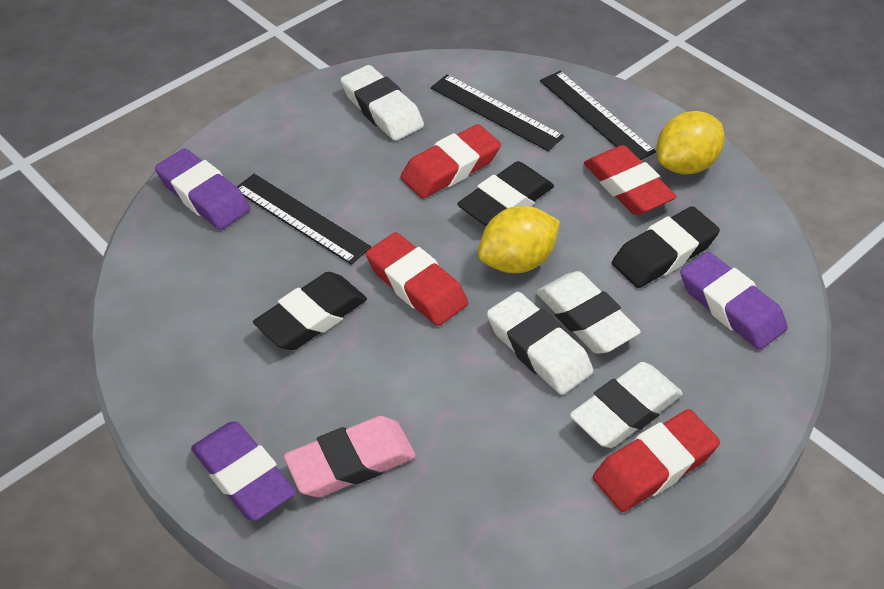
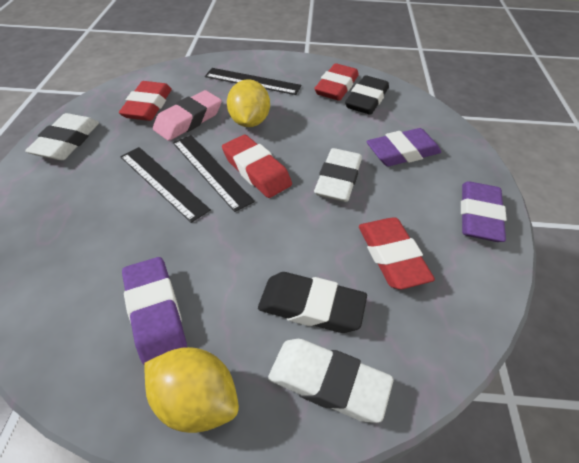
black eraser: [253,272,367,350] [457,161,554,226] [612,206,720,288] = 3 -> [258,272,367,333] [345,75,389,115] = 2
white eraser: [341,65,424,141] [487,292,593,395] [536,271,641,354] [570,362,683,448] = 4 -> [25,113,99,160] [268,339,394,423] [314,148,362,202] = 3

